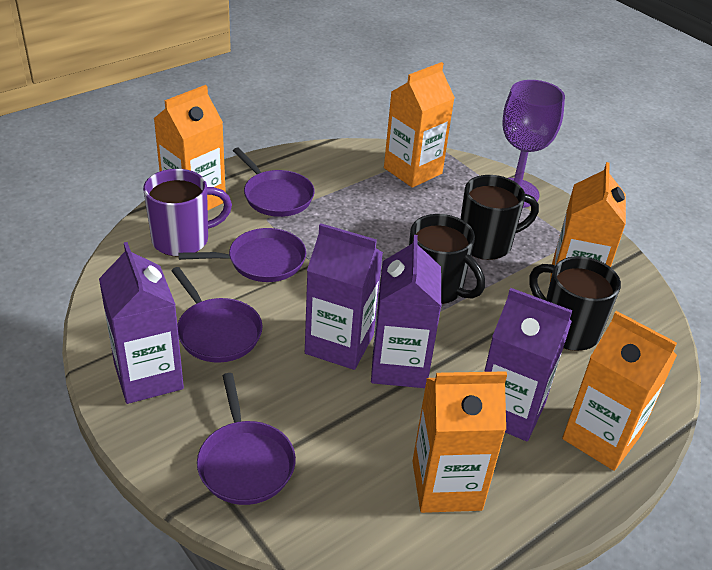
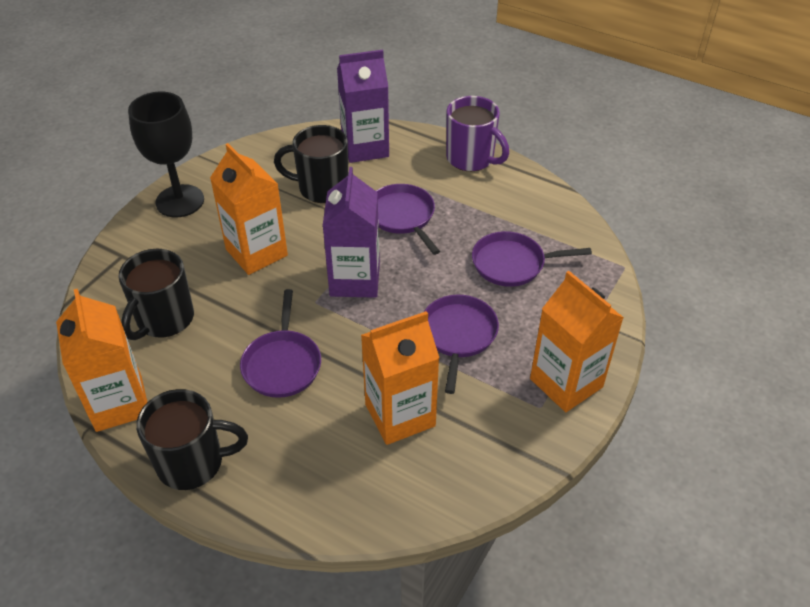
black goblet: none = 0 -> [128,92,204,217] = 1
orange carton: [154,85,226,210] [384,62,455,188] [412,371,507,513] [550,162,626,281] [562,311,677,471] = 5 -> [56,289,147,432] [210,143,288,275] [361,311,439,445] [530,271,624,412] = 4
purple carton: [99,242,184,404] [305,223,383,370] [371,235,441,388] [484,288,572,441] = 4 -> [323,167,380,298] [337,50,389,163] = 2
purple goblet: [503,80,565,208] = 1 -> none = 0

